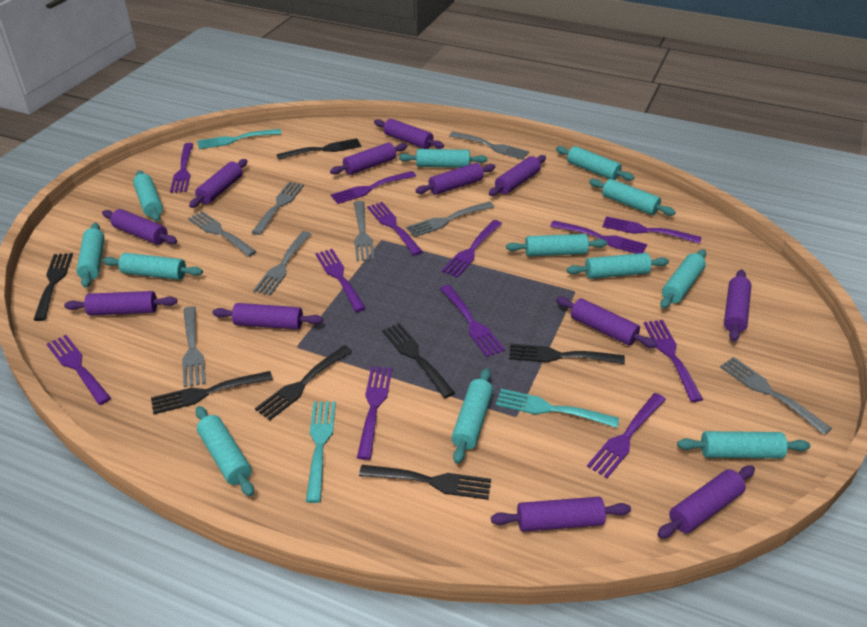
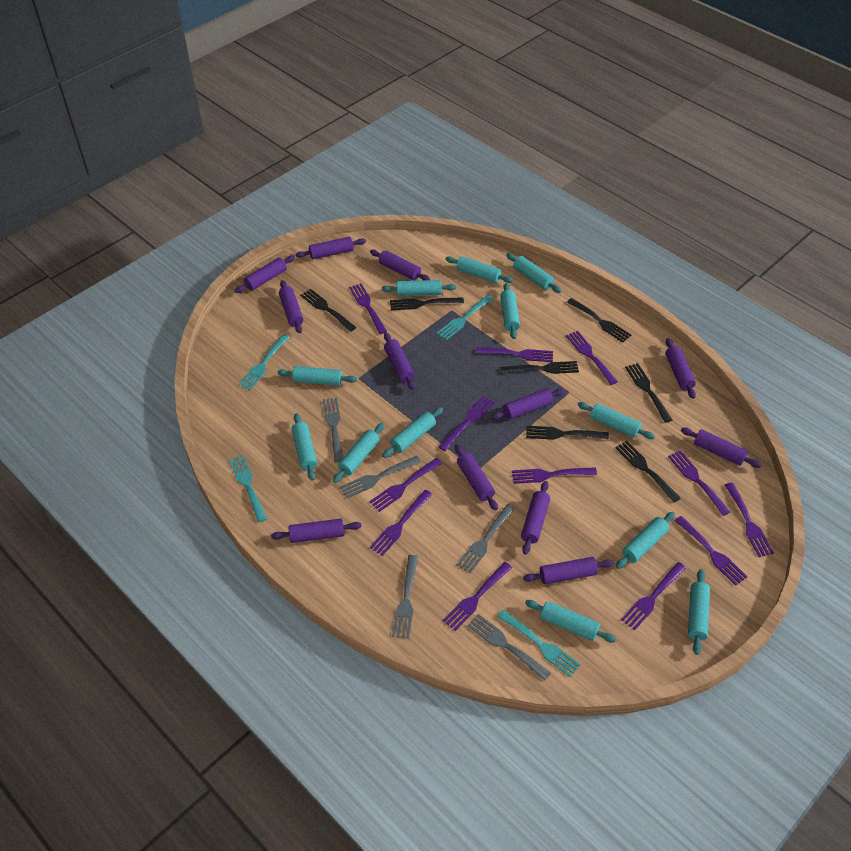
grey fork: [182,306,206,387] [188,211,257,257] [251,182,304,235] [253,231,311,296] [354,201,375,261] [406,202,494,237] [449,132,529,160] [720,357,832,435] = 8 -> [323,398,343,462] [340,456,421,498] [392,555,418,639] [457,504,515,573] [467,614,551,681] = 5
turquoise fork: [197,129,282,149] [306,401,336,503] [496,389,619,428] = 3 -> [229,455,267,522] [238,334,289,390] [437,295,494,340] [497,610,581,677] = 4

